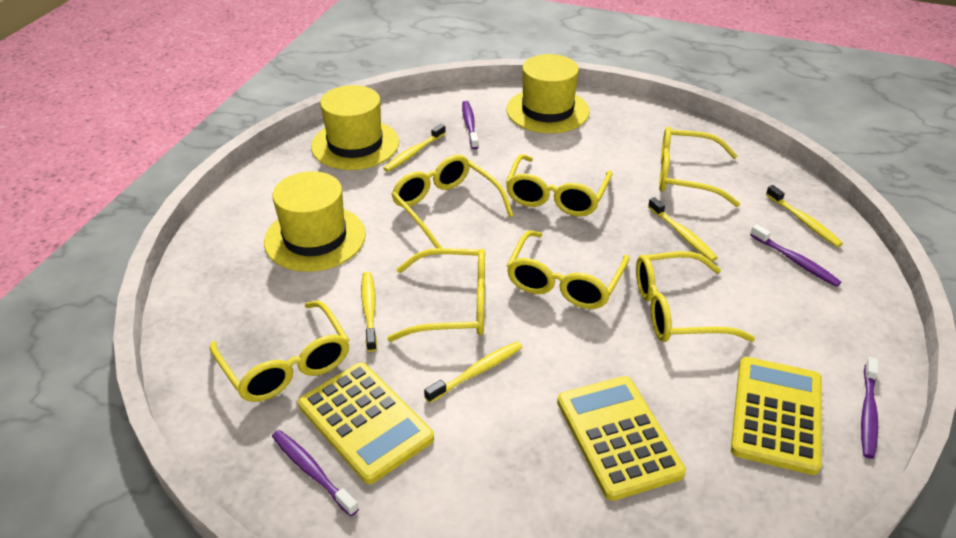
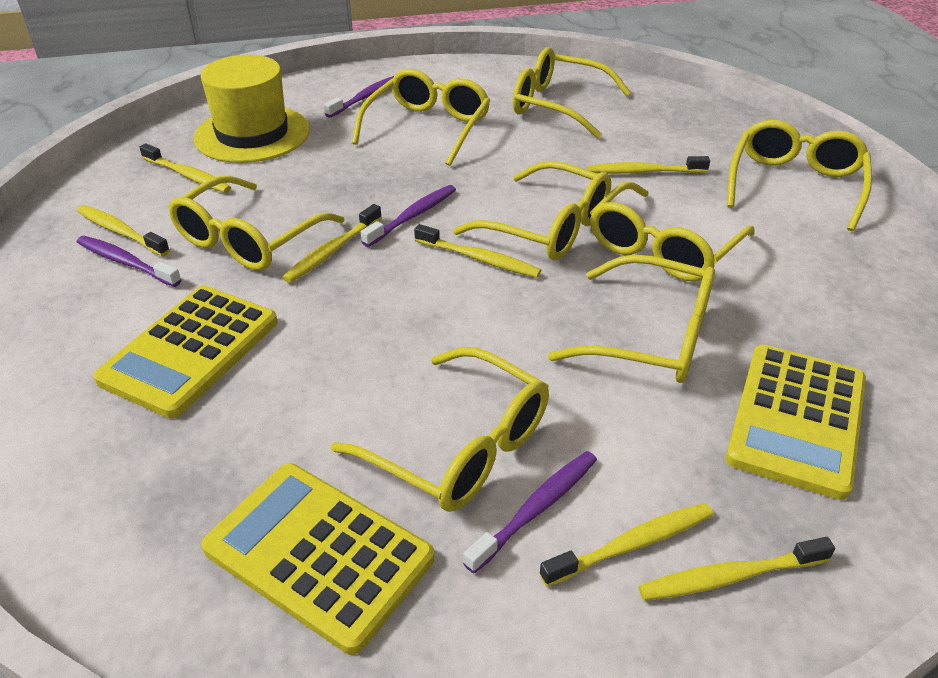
yellow glasses: [210,301,349,402] [387,248,485,342] [391,155,514,248] [506,154,613,217] [507,230,630,309] [636,251,755,342] [659,126,740,207] = 7 -> [168,175,345,271] [331,347,549,512] [352,69,491,166] [453,161,611,260] [513,47,631,139] [548,254,715,383] [590,182,755,281] [727,120,872,231] = 8
yellow hat: [264,171,366,272] [311,85,399,170] [506,54,590,133] = 3 -> [194,55,310,163] = 1
yellow toothbrush: [361,272,377,352] [383,124,446,172] [424,341,523,403] [648,197,718,261] [766,185,843,247] = 5 -> [77,205,170,256] [139,143,231,193] [282,204,382,283] [414,224,541,278] [540,503,713,586] [588,156,710,174] [638,537,835,601] = 7

